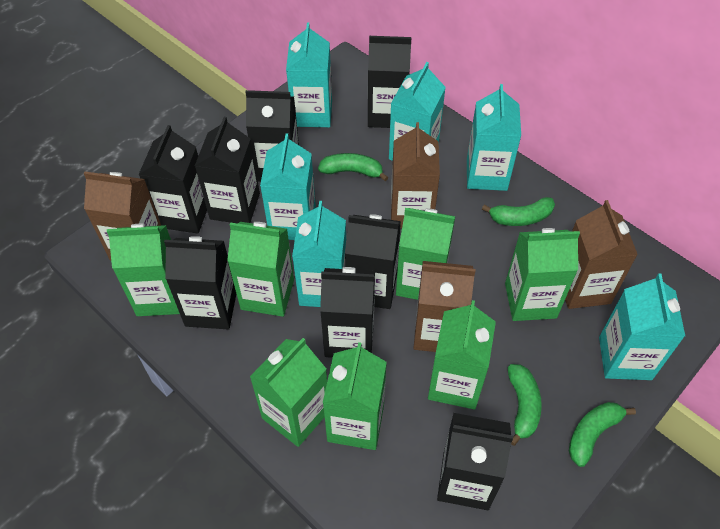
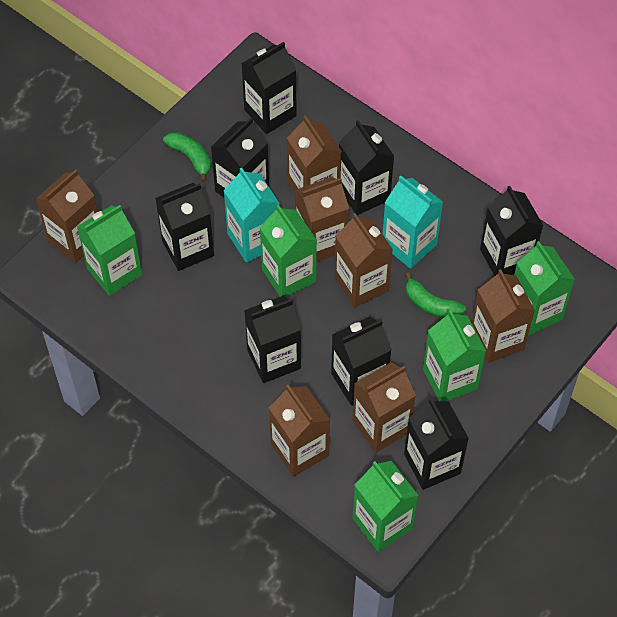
brown carton: [84,172,161,261] [391,122,440,228] [413,261,476,352] [565,200,638,309] = 4 -> [36,169,98,263] [269,385,330,477] [287,115,342,193] [295,177,349,262] [334,213,393,308] [352,362,416,453] [472,269,535,363] = 7
green banana: [318,153,389,181] [482,197,555,226] [508,364,542,446] [569,402,636,467] = 4 -> [163,132,211,182] [405,272,466,318] = 2
green carton: [107,224,180,316] [227,222,294,317] [250,338,327,447] [323,342,387,450] [396,208,455,300] [428,300,496,410] [505,228,580,321] = 7 -> [77,205,142,296] [260,205,317,297] [353,461,419,552] [423,310,486,401] [514,241,575,336] = 5
turquoise carton: [260,134,316,240] [286,22,332,127] [292,201,346,307] [389,62,446,161] [467,84,521,191] [599,273,685,380] = 6 -> [223,168,280,263] [383,176,443,269] = 2

